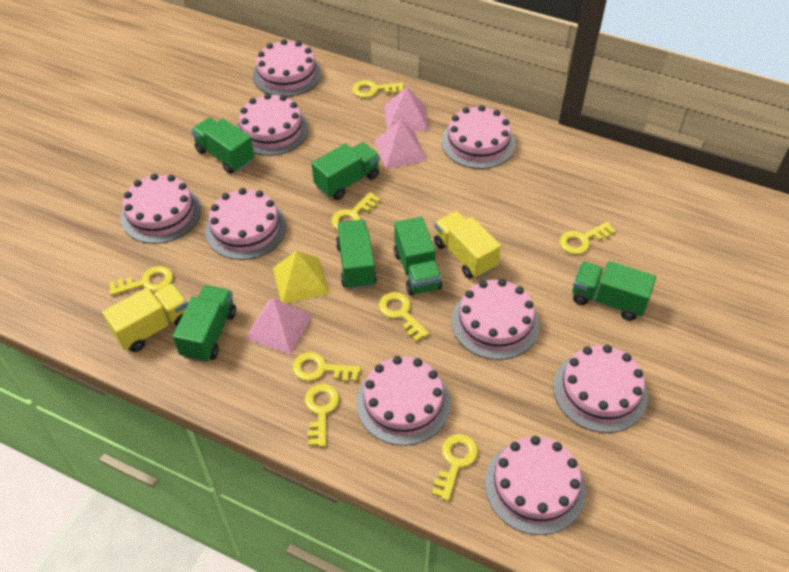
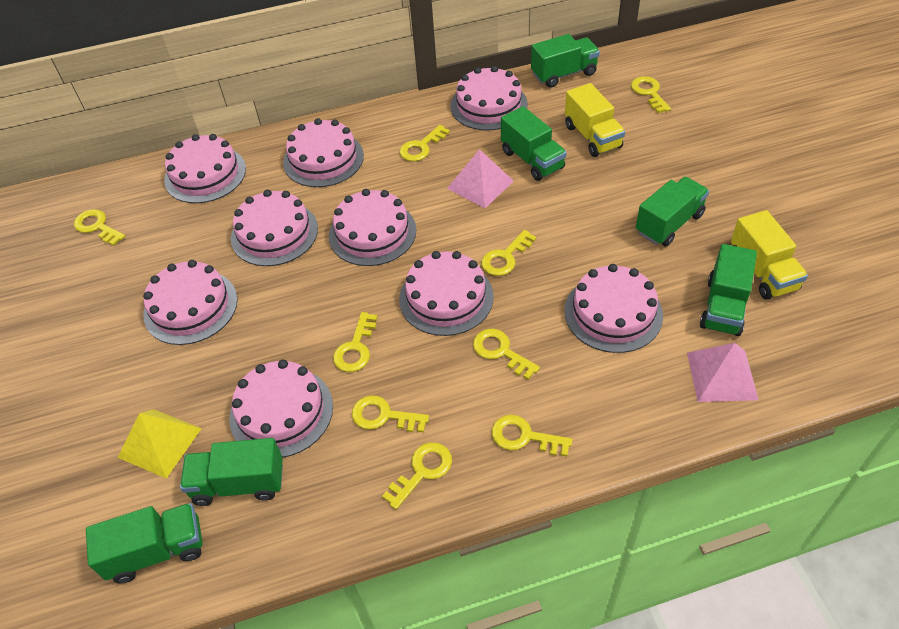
pink pyramid: [245,298,312,354] [375,119,427,169] [384,87,429,132] = 3 -> [447,149,514,208] [687,343,759,402] = 2
yellow key: [109,266,173,296] [292,352,361,382] [305,384,339,447] [331,192,380,230] [352,80,404,98] [379,292,429,342] [432,434,478,501] [559,222,616,255] = 8 -> [74,209,126,246] [333,312,377,372] [352,395,429,433] [382,442,452,510] [400,125,450,161] [473,329,540,380] [481,230,537,276] [492,415,572,457] [631,76,671,113] = 9

